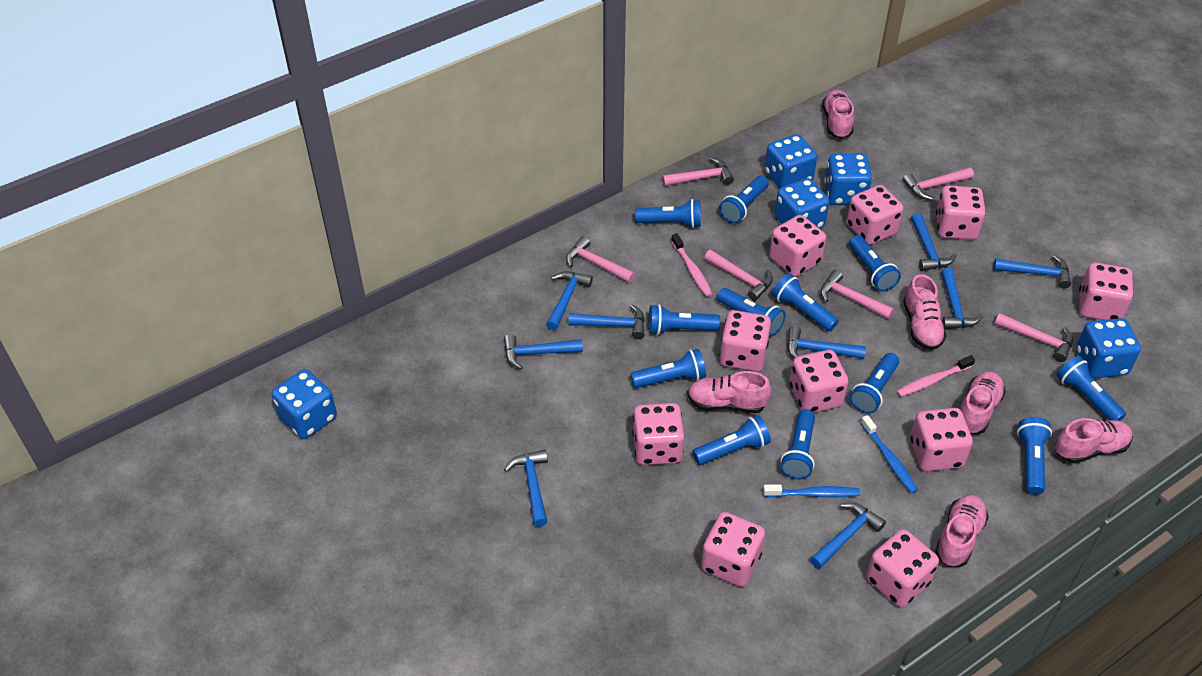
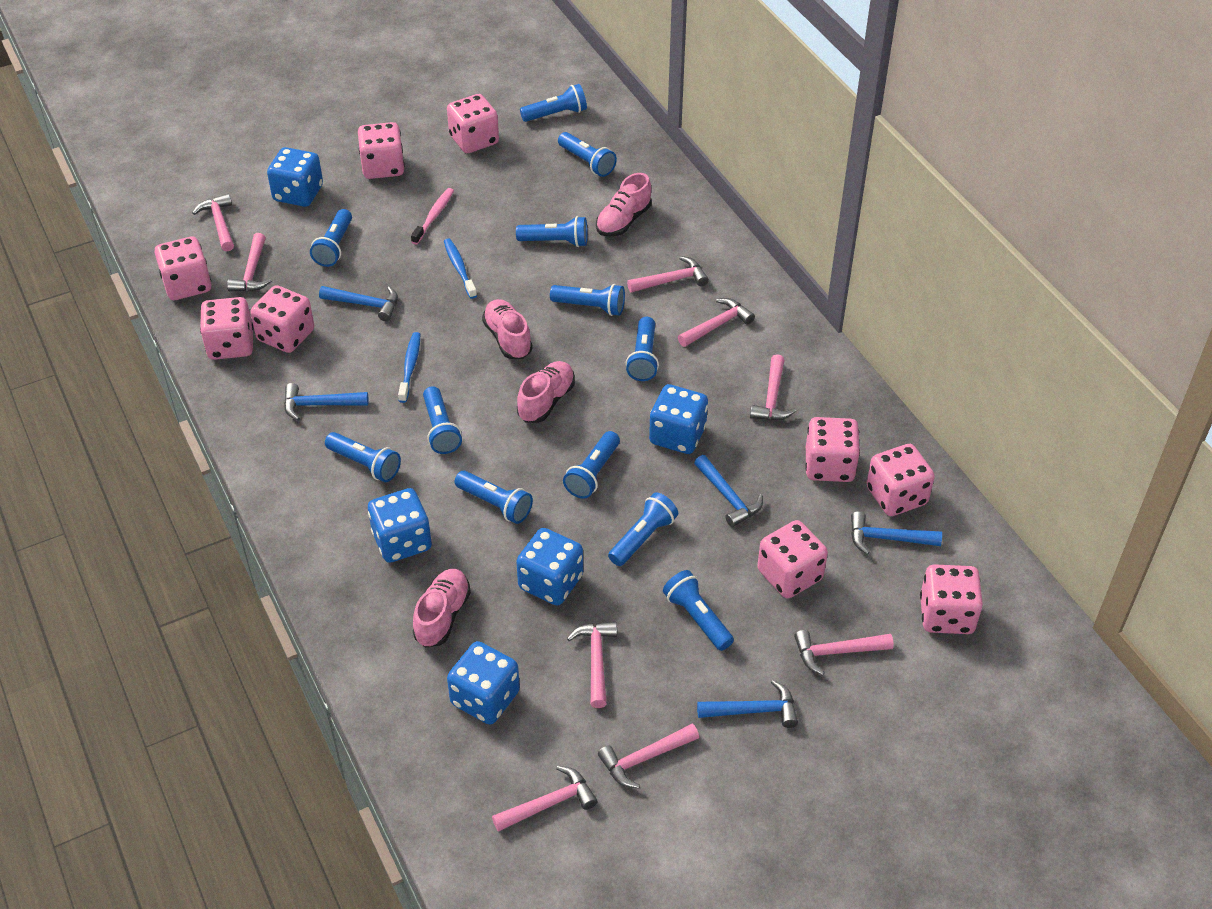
blue hammer: [504,334,583,369] [504,450,548,527] [546,271,593,330] [568,304,645,339] [787,326,866,359] [810,502,886,569] [911,213,956,271] [941,268,983,329] [993,255,1071,289] = 9 -> [284,383,369,421] [319,286,398,321] [694,455,763,527] [697,680,798,728] [851,511,942,555] = 5
pink dice: [632,403,684,465] [701,512,765,587] [720,310,771,372] [769,215,826,277] [789,350,849,413] [846,185,904,245] [866,529,939,607] [910,408,973,472] [936,186,986,240] [1079,263,1133,320] = 10 -> [155,236,211,300] [200,297,253,360] [250,285,314,353] [358,122,405,179] [447,94,499,153] [757,520,828,598] [805,417,860,482] [867,444,935,516] [920,564,983,634] = 9
pink hammer: [566,236,635,283] [662,157,734,186] [704,250,773,301] [820,270,894,319] [902,167,974,200] [995,313,1073,362] = 6 -> [193,194,234,251] [227,233,271,292] [492,766,598,832] [567,622,617,708] [598,724,699,789] [627,256,709,292] [678,298,755,347] [750,354,796,420] [794,630,894,675] = 9
pink shoe: [687,371,772,413] [822,90,854,139] [903,274,947,350] [935,495,989,567] [960,372,1006,434] [1055,418,1133,463] = 6 -> [413,569,471,648] [482,299,533,359] [517,361,575,423] [596,173,652,236] = 4
pink toothbrush: [671,233,712,297] [896,355,975,397] = 2 -> [411,188,454,244] = 1

